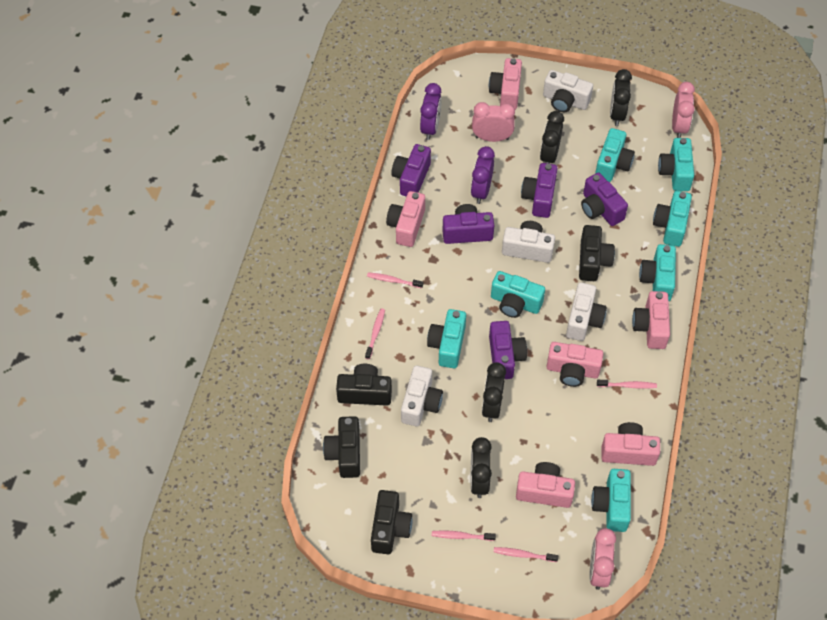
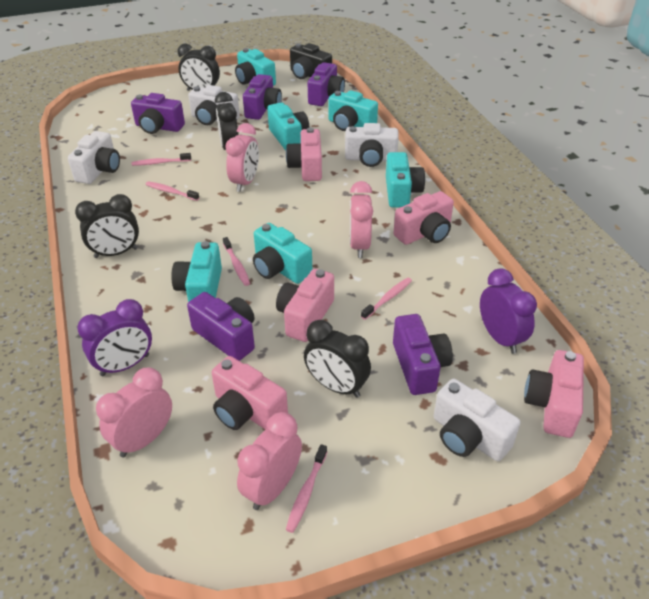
black camera: [323,416,360,478] [336,364,392,406] [371,490,412,554] [579,225,615,281] = 4 -> [290,43,332,79] = 1
pink camera: [386,191,425,247] [489,58,522,110] [516,462,575,508] [546,342,603,387] [601,422,660,466] [632,291,670,349] = 6 -> [212,356,288,430] [276,269,334,342] [286,127,322,181] [394,191,454,245] [524,350,584,438] = 5
pink clock: [472,102,515,142] [590,528,616,590] [672,82,695,138] = 3 -> [96,367,172,457] [225,123,259,192] [237,412,302,510] [350,181,373,258] = 4
turquoise camera: [427,309,466,368] [491,271,545,318] [591,469,631,532] [595,128,635,182] [639,244,676,301] [653,191,692,247] [658,138,694,191] = 7 -> [171,241,222,302] [235,48,276,86] [253,223,312,284] [267,103,309,150] [328,90,378,131] [386,152,425,208] = 6

